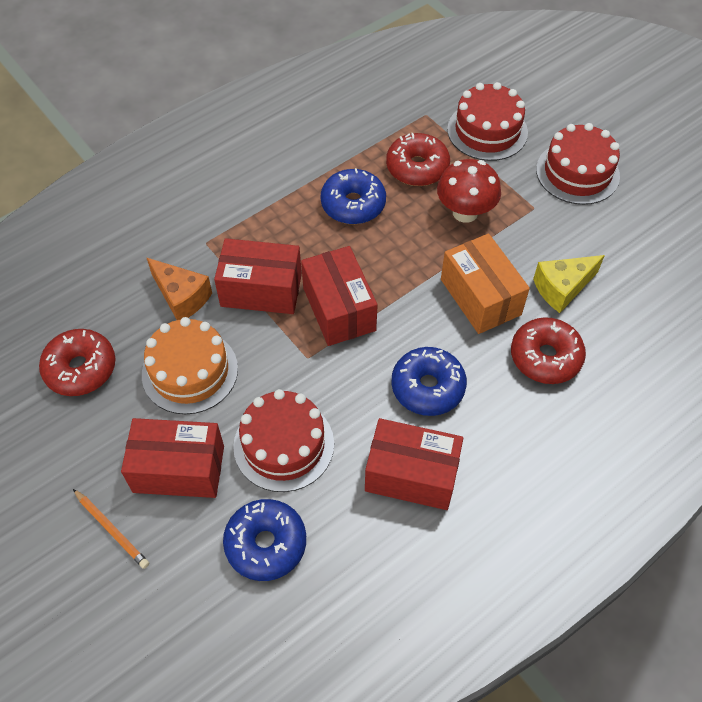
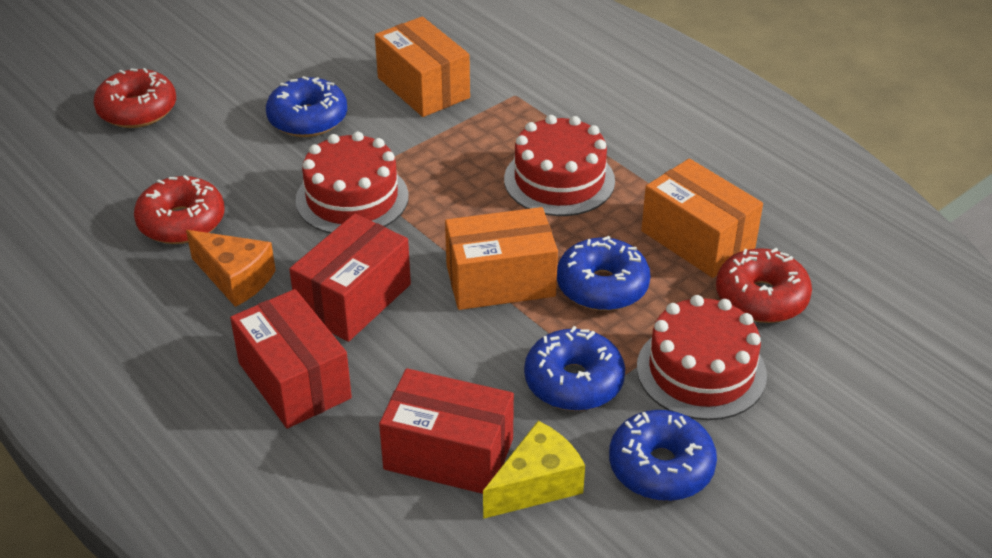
blue donut: [223,499,306,581] [320,168,386,224] [391,347,467,416] = 3 -> [266,76,347,137] [524,326,625,411] [557,236,650,311] [609,410,717,501] = 4
orange box: [441,233,530,334] = 1 -> [375,16,470,117] [445,207,558,310] [641,159,763,278] = 3
orange cake: [142,317,238,414] = 1 -> none = 0
orange pencil: [73,489,149,569] = 1 -> none = 0
red box: [121,418,224,498] [214,238,302,314] [301,246,378,346] [365,418,463,510] = 4 -> [230,289,352,429] [289,214,411,342] [379,368,514,494] = 3
red mushroom: [437,159,501,223] = 1 -> none = 0

